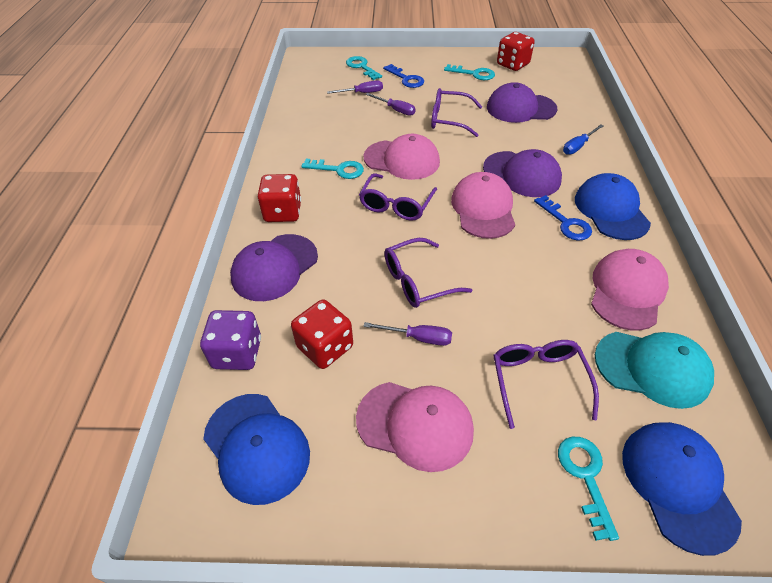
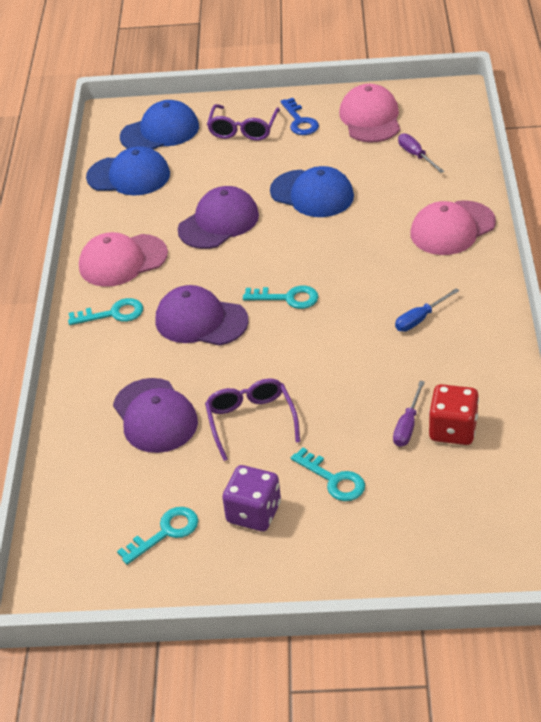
blue key: [383,64,424,88] [534,195,592,241] = 2 -> [280,98,319,135] = 1
pink cap: [356,382,474,472] [363,134,440,180] [451,172,515,239] [591,249,669,331] = 4 -> [79,232,168,287] [339,84,400,143] [410,200,496,255] = 3
purple glasses: [359,173,437,221] [384,238,472,308] [431,88,482,137] [493,340,599,429] = 4 -> [205,378,300,461] [207,104,280,141] = 2
purple screwdriver: [327,80,383,94] [364,322,452,346] [366,93,416,116] = 3 -> [393,381,425,447] [398,133,444,173] = 2
red dice: [257,174,301,222] [291,300,353,369] [497,32,535,71] = 3 -> [429,384,479,445] = 1
turquoise cap: [595,332,714,409] = 1 -> none = 0

